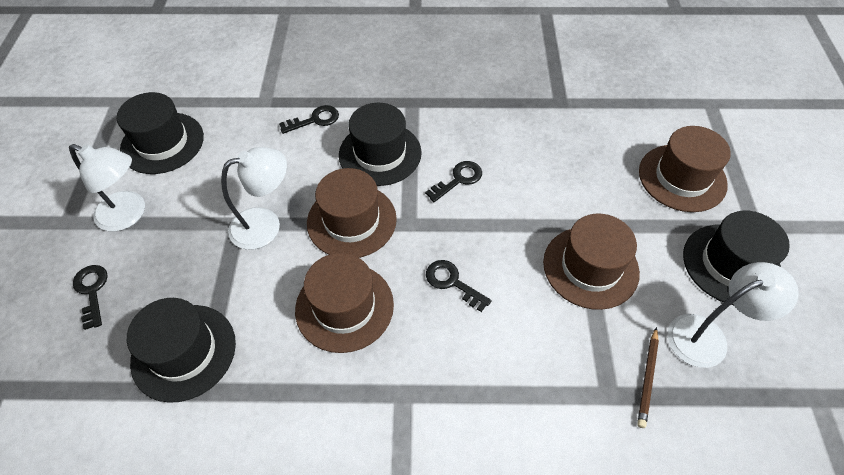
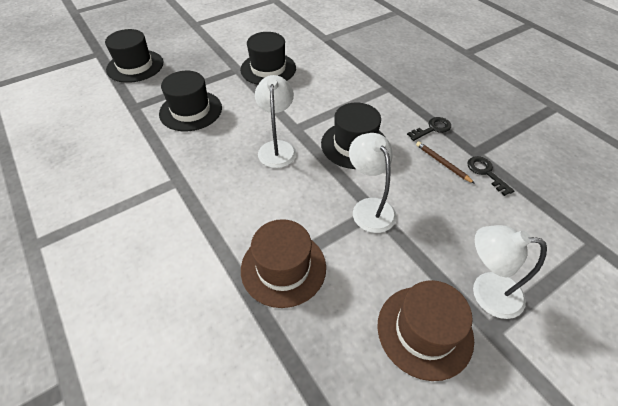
black key: [73,265,108,330] [279,105,339,134] [425,161,482,202] [426,260,492,312] = 4 -> [407,117,451,141] [467,156,514,196] = 2
brown hat: [295,253,394,353] [307,168,397,258] [543,214,640,310] [639,126,731,212] = 4 -> [241,219,326,308] [377,280,474,381] = 2

